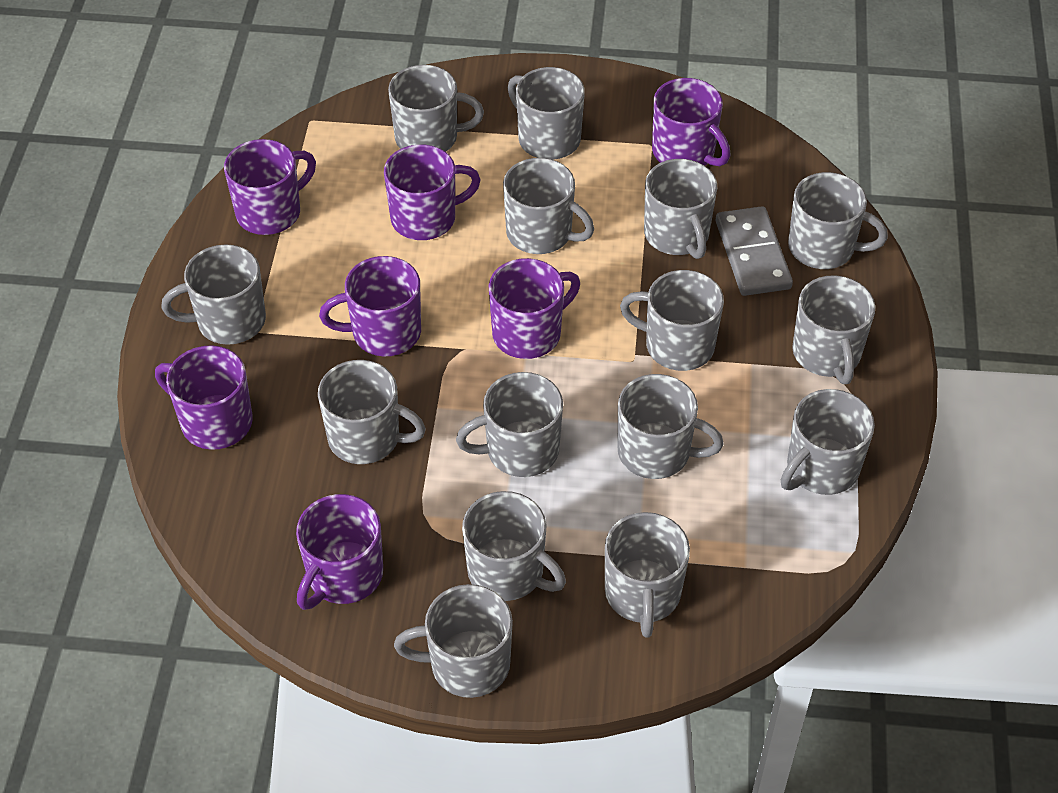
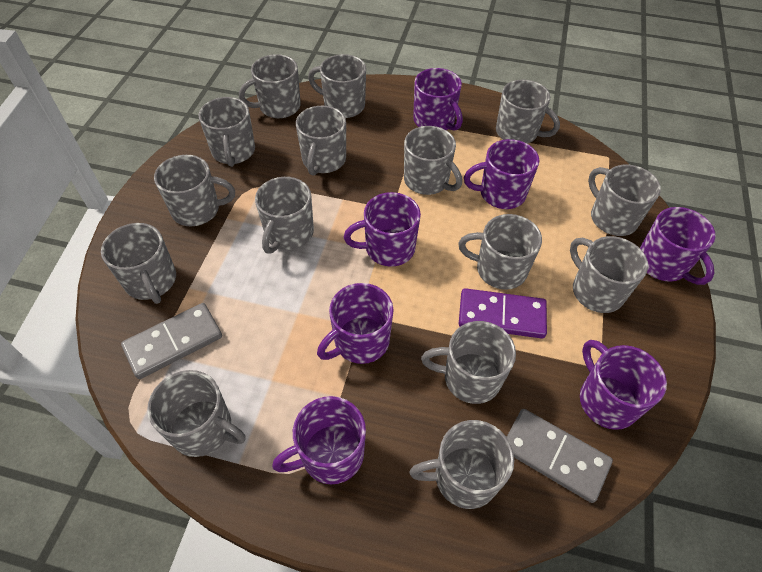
grey domino: [716,206,793,296] = 1 -> [121,303,222,379] [507,409,613,503] = 2
purple domino: none = 0 -> [459,288,547,339] = 1

